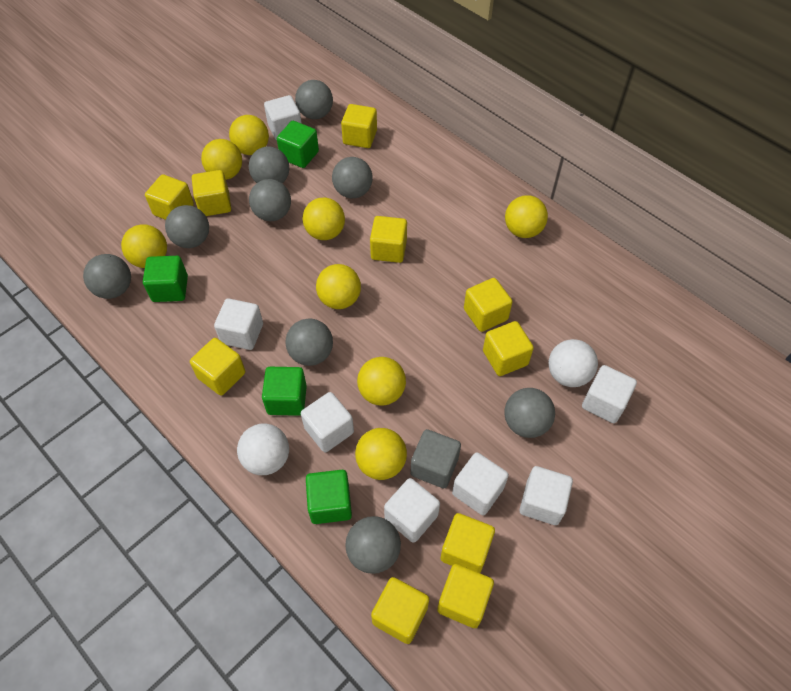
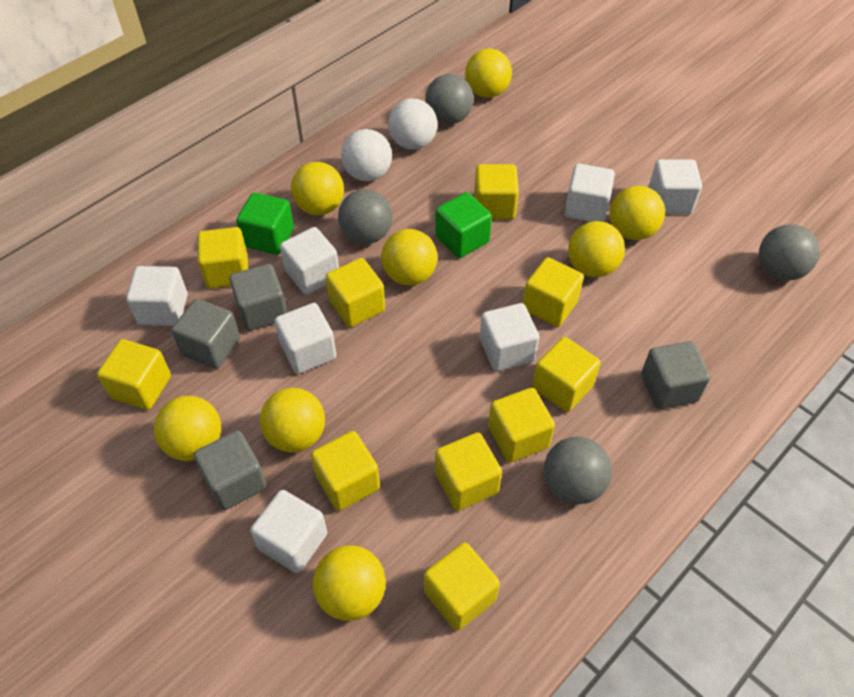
green cube: [143,256,188,302] [262,367,307,416] [277,121,319,168] [306,470,352,524] = 4 -> [236,193,294,255] [435,192,492,258] = 2
grey ball: [83,254,131,299] [165,205,209,248] [249,147,289,183] [249,179,291,221] [285,319,333,366] [295,80,333,119] [332,157,373,198] [345,516,401,574] [504,388,555,438] = 9 -> [338,189,392,244] [425,74,474,124] [544,437,612,504] [759,224,820,281] = 4
grey cube: [410,429,461,488] = 1 -> [171,299,240,369] [194,430,267,510] [229,264,287,331] [641,341,710,409] = 4

